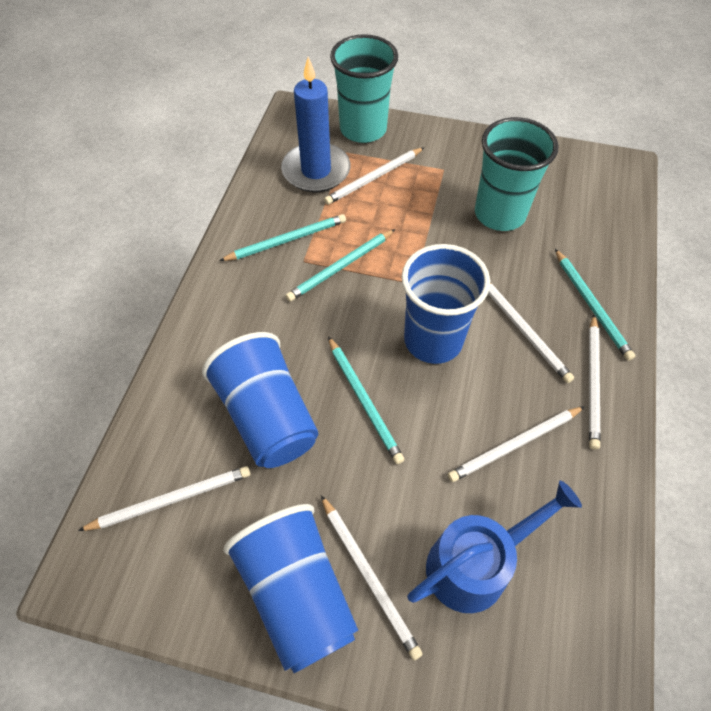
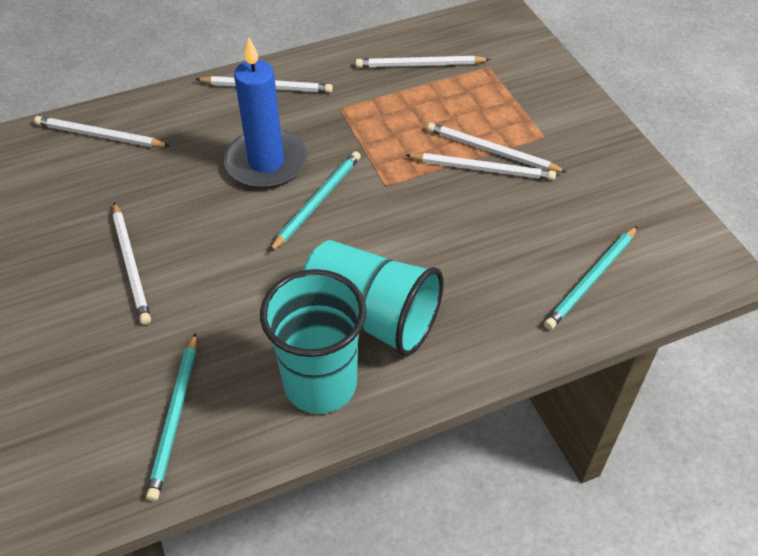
blue cup: [202,332,318,468] [223,504,359,673] [402,244,490,364] = 3 -> none = 0
blue watering can: [408,481,582,613] = 1 -> none = 0
turquoise pencil: [219,214,346,261] [286,229,395,302] [328,336,405,464] [555,249,635,361] = 4 -> [146,333,196,501] [269,151,361,252] [544,226,638,330] = 3

